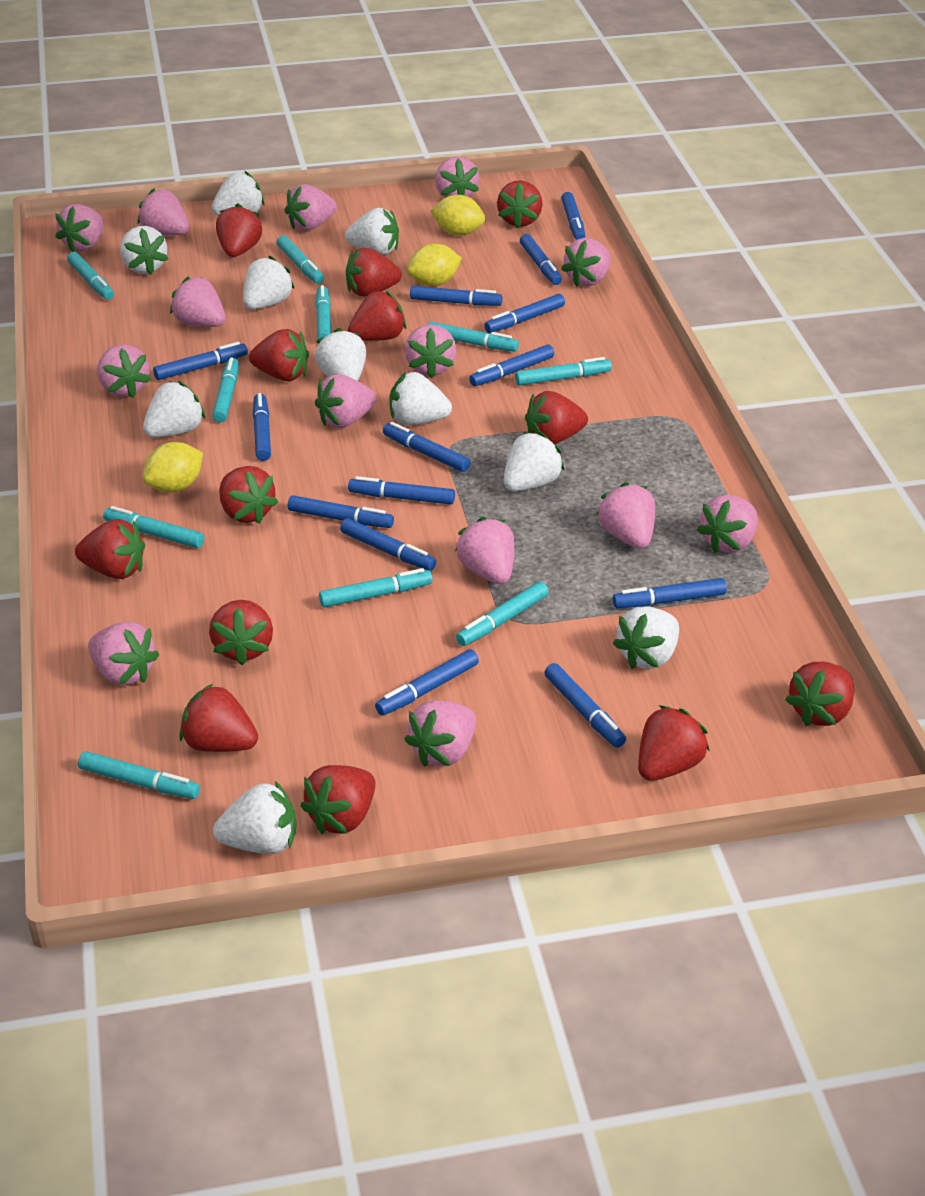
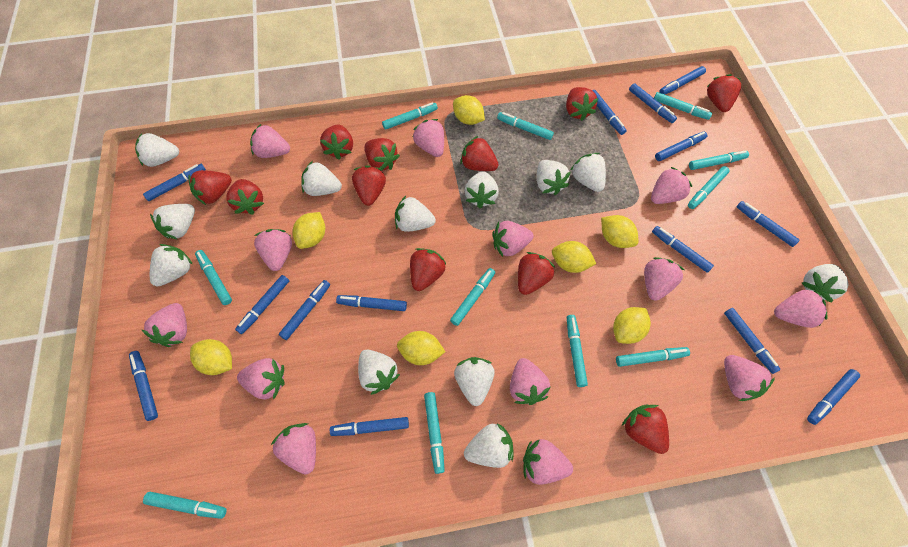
pink strawberry: [56,204,103,252] [88,622,159,686] [97,344,152,398] [137,188,189,235] [170,276,226,327] [284,184,337,231] [315,374,377,428] [404,701,476,767] [405,324,456,378] [435,157,479,198] [455,517,514,584] [561,238,611,287] [597,482,655,549] [697,495,758,553] = 14 -> [142,303,187,347] [237,358,285,399] [250,124,290,158] [254,229,292,271] [271,423,316,475] [413,119,444,157] [492,221,533,257] [510,358,550,405] [523,439,573,485] [644,257,684,301] [651,167,692,204] [724,355,775,401] [774,289,828,328] = 13
red strawberry: [75,519,145,579] [179,684,258,752] [209,600,273,665] [216,203,262,257] [219,466,278,524] [249,329,309,381] [300,765,375,834] [346,248,402,297] [348,291,406,341] [497,180,543,229] [525,391,588,444] [638,705,709,781] [785,662,854,726] = 13 -> [188,170,232,205] [226,179,264,215] [320,124,353,160] [352,166,386,206] [365,138,400,171] [410,248,447,291] [460,136,499,171] [518,252,555,295] [566,87,598,121] [622,404,669,454] [707,74,741,112] = 11
turquoise marker: [67,252,114,300] [78,751,200,799] [103,506,204,548] [212,357,239,423] [276,236,324,284] [315,285,331,339] [319,568,433,607] [428,322,519,352] [456,582,549,646] [515,357,612,385] = 10 -> [143,492,227,519] [195,250,232,305] [382,102,438,130] [424,392,445,474] [450,268,495,326] [497,112,554,140] [567,315,588,387] [616,347,690,367] [654,92,712,120] [688,166,729,209] [689,150,749,170] = 11
white strawberry: [120,226,168,275] [143,381,205,437] [212,170,265,216] [213,781,296,854] [243,256,295,309] [315,328,366,381] [345,208,399,255] [389,372,452,425] [504,432,565,491] [613,606,679,669] = 10 -> [135,133,179,167] [150,204,195,240] [150,244,193,286] [301,161,342,196] [358,350,400,395] [395,196,436,232] [454,357,495,406] [464,171,499,208] [464,423,513,468] [537,160,571,195] [570,153,606,192] [802,264,848,303] = 12
yellow lemon: [143,442,203,492] [407,244,462,286] [430,195,485,236] = 3 -> [190,339,232,375] [293,212,325,249] [397,331,446,365] [453,95,485,125] [552,241,596,273] [601,215,638,248] [613,307,651,344] = 7

